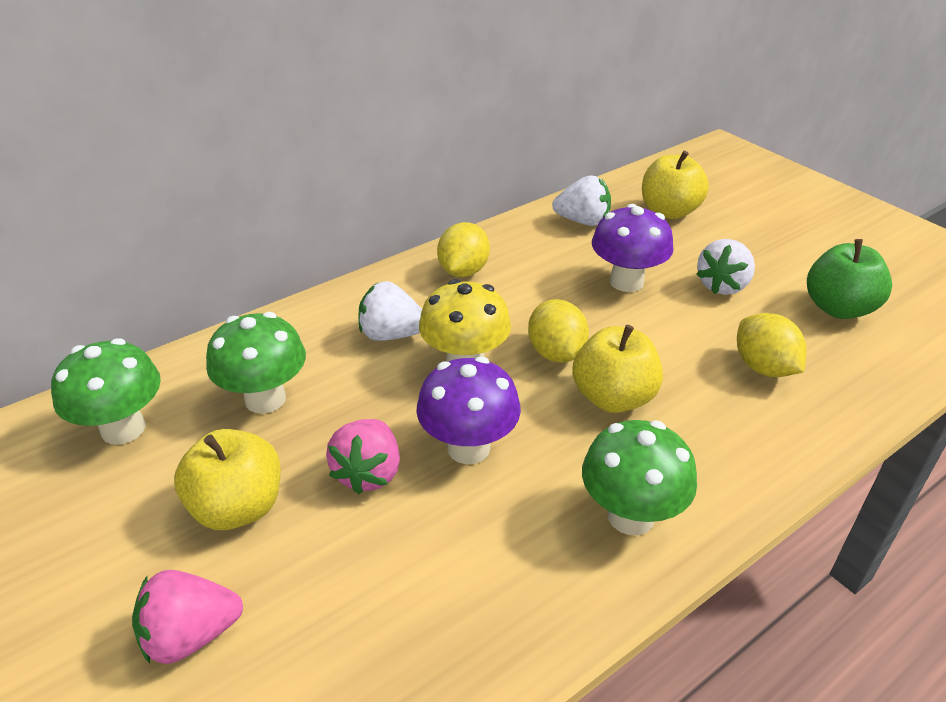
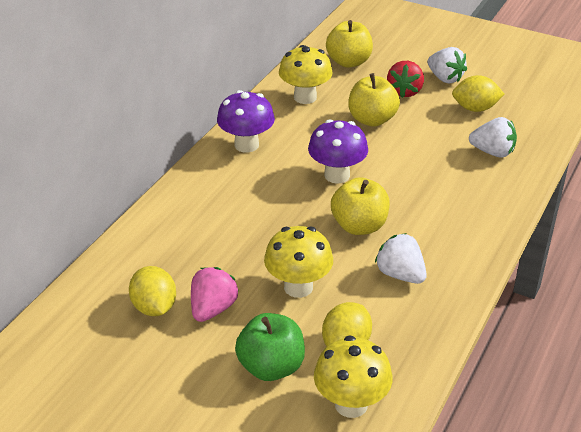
green mushroom: [51,338,161,445] [206,312,306,414] [582,420,697,535] = 3 -> none = 0
pink strawberry: [132,570,243,664] [326,419,400,494] = 2 -> [191,267,238,322] = 1
red strawberry: none = 0 -> [387,61,424,98] = 1
yellow mushroom: [419,279,511,362] = 1 -> [264,226,333,298] [279,45,333,104] [314,336,392,418] = 3

